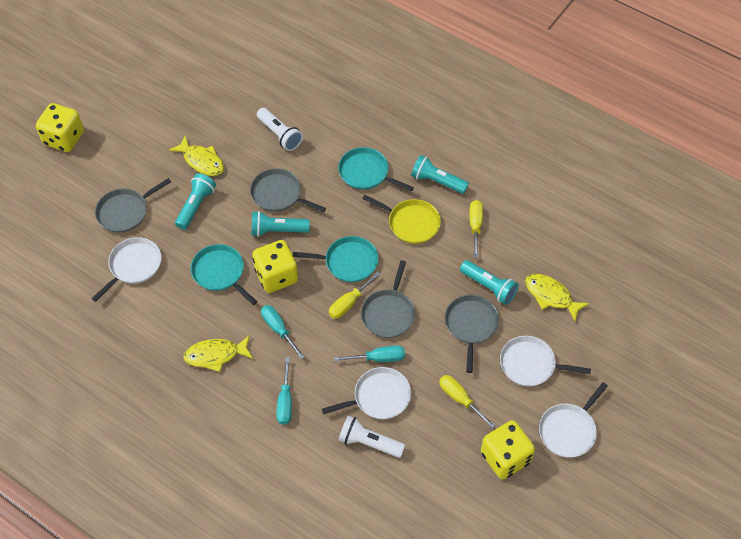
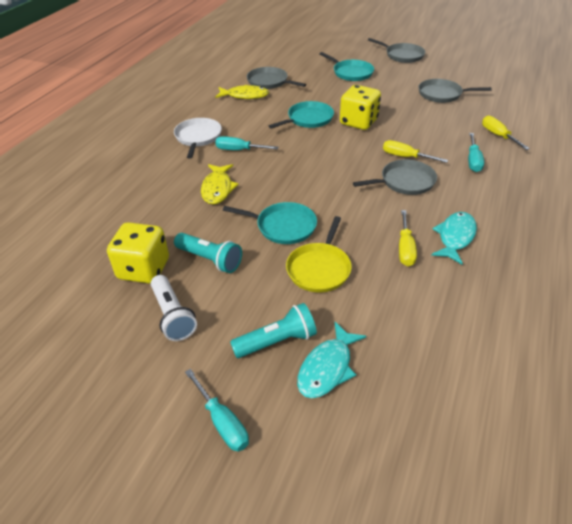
turquoise fish: none = 0 -> [297,322,366,398] [431,212,477,265] = 2
turquoise flashlight: [175,173,216,230] [251,211,310,237] [411,155,469,194] [460,260,519,305] = 4 -> [174,233,242,273] [230,303,317,358] = 2
white flashlight: [257,108,303,151] [338,416,405,458] = 2 -> [151,275,197,341] = 1
white pan: [91,237,162,302] [322,367,411,419] [500,336,591,386] [539,382,608,458] = 4 -> [174,118,222,159] = 1
yellow dice: [36,103,84,152] [252,240,298,293] [481,420,535,479] = 3 -> [107,222,169,284] [340,85,381,130] = 2
yellow fish: [169,135,224,176] [183,335,253,372] [525,274,589,321] = 3 -> [201,164,239,205] [215,85,269,99] = 2

